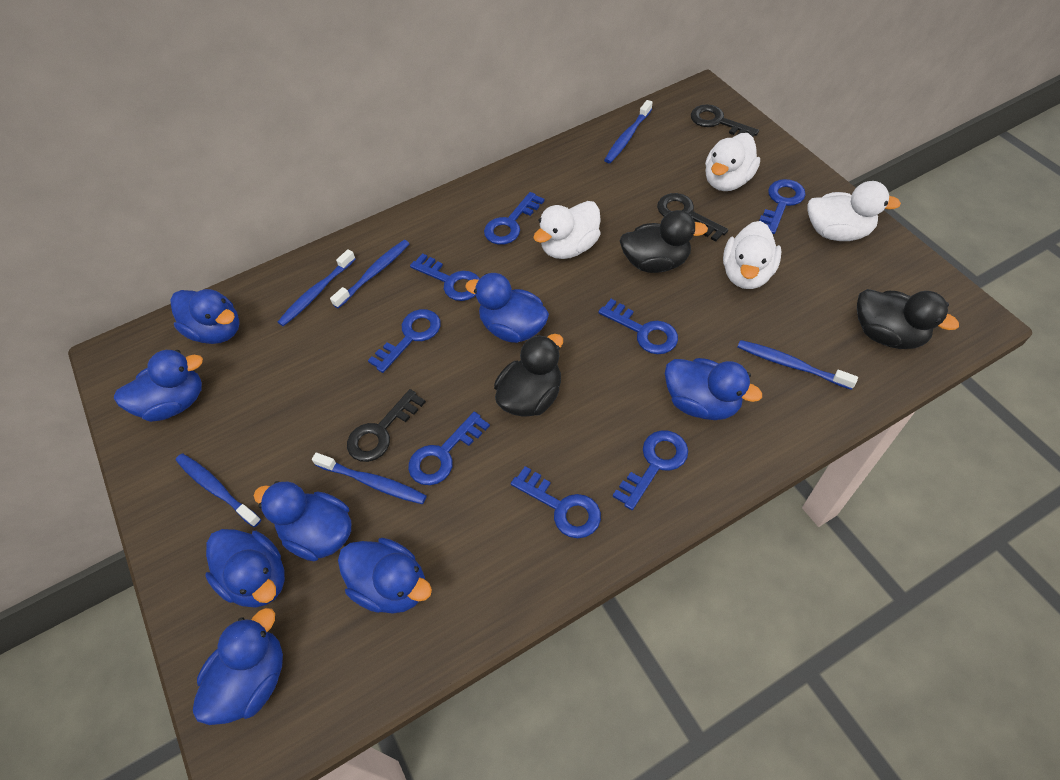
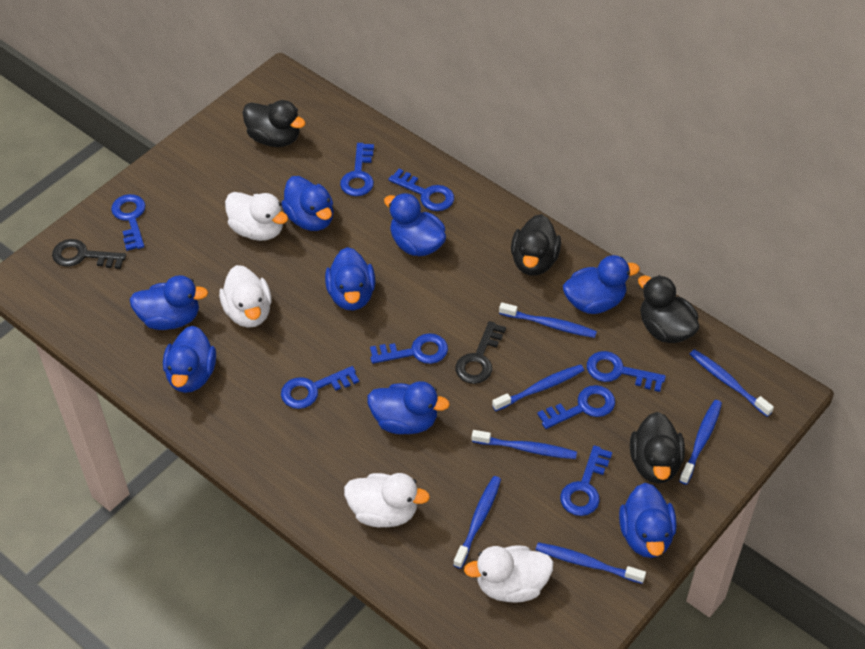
black duck: [494,334,563,417] [620,210,708,273] [857,289,959,349] = 3 -> [243,100,306,147] [511,214,561,275] [630,412,685,483] [638,275,699,343] = 4
black key: [347,389,426,462] [657,193,728,242] [691,104,759,137] = 3 -> [52,239,126,269] [455,321,506,384] = 2
blue toothbrush: [176,454,261,527] [278,249,356,326] [312,453,427,504] [330,240,410,308] [604,100,652,163] [738,340,858,390] = 6 -> [453,476,501,569] [472,430,577,459] [492,364,584,411] [499,302,597,338] [536,542,646,584] [679,400,722,485] [690,349,774,417] = 7

